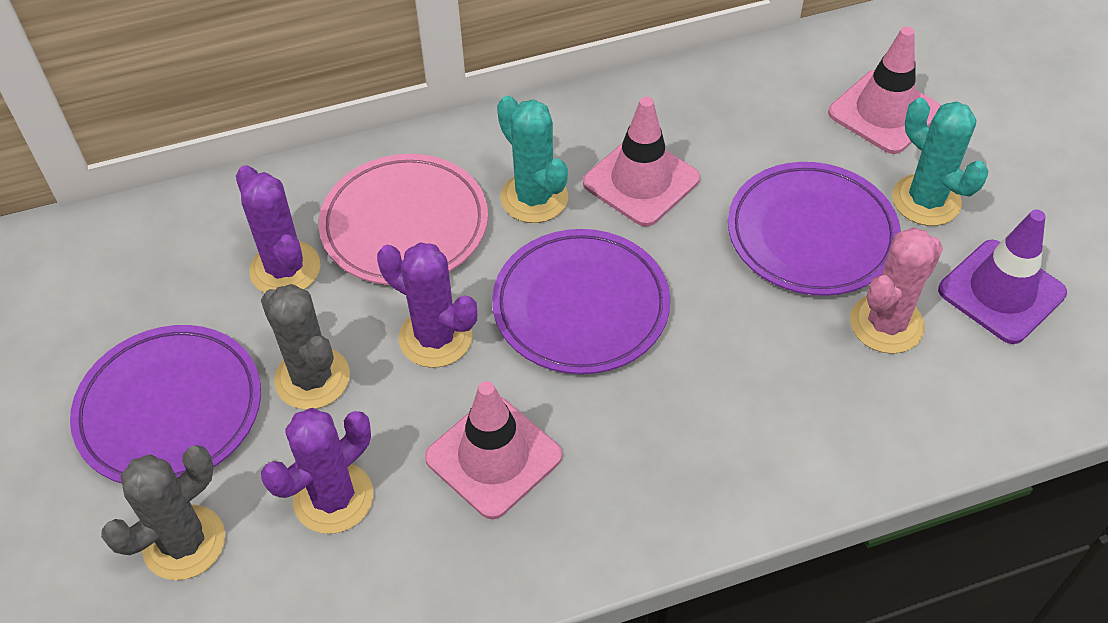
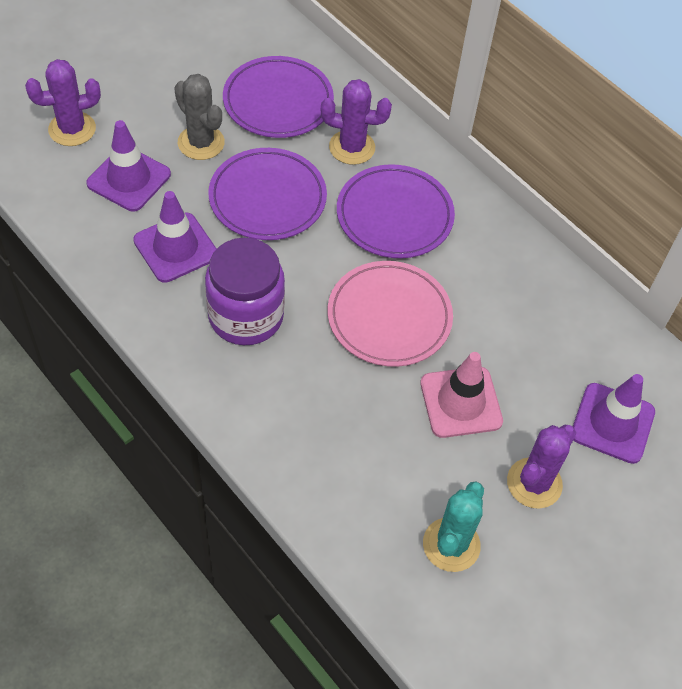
grey cactus: [101,445,225,580] [261,284,350,410] = 2 -> [174,74,225,160] = 1
pink cactus: [850,227,943,354] = 1 -> none = 0
pink traffic cone: [425,381,562,519] [583,97,700,227] [828,27,941,154] = 3 -> [420,352,503,438] = 1
purple jar: none = 0 -> [205,238,285,345] = 1
purple traffic cone: [938,210,1067,344] = 1 -> [86,120,171,212] [133,191,217,283] [573,374,655,464] = 3
turquoise cactus: [497,96,568,223] [892,98,988,226] = 2 -> [423,482,484,572] = 1

